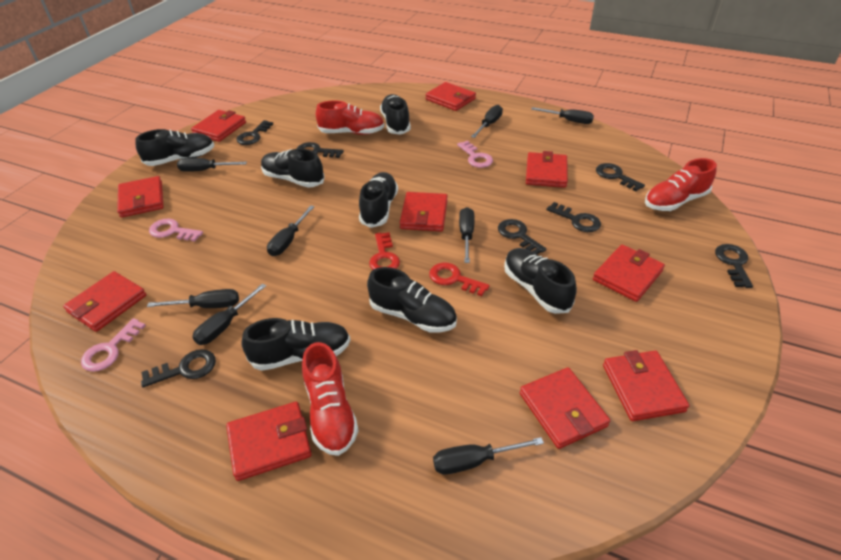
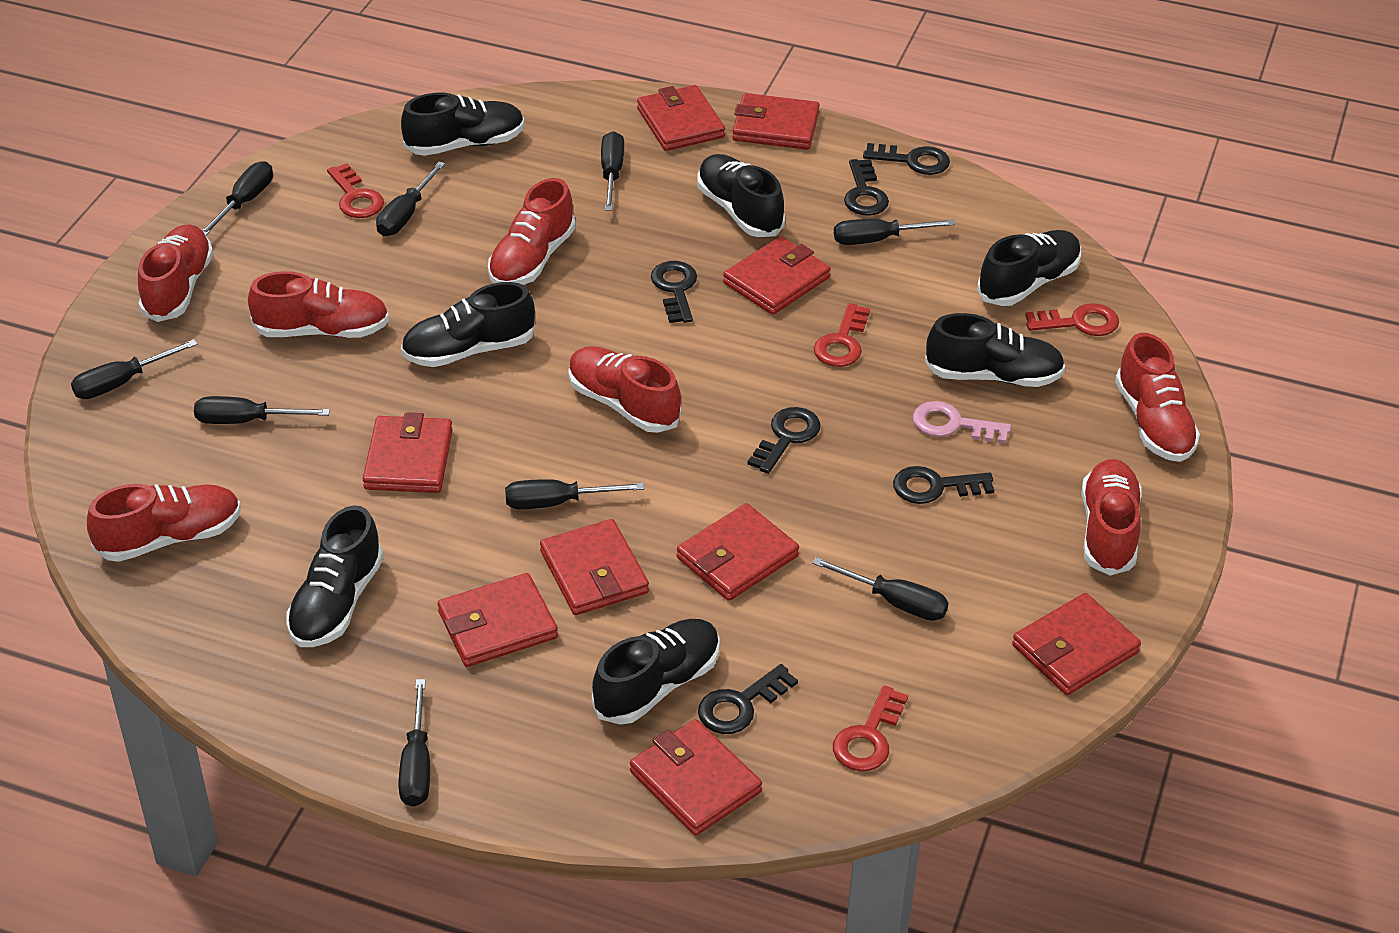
black key: [141,349,216,388] [236,120,273,145] [297,142,344,158] [498,219,546,254] [546,202,601,232] [596,163,645,191] [715,244,753,288] = 7 -> [651,261,697,323] [698,664,798,734] [747,407,821,474] [844,159,889,215] [863,143,950,175] [893,466,994,504] = 6
black screwdriver: [147,289,239,308] [177,158,247,172] [192,283,266,345] [267,205,315,256] [433,437,544,475] [459,207,475,263] [471,105,503,138] [531,107,594,124] = 8 -> [71,339,198,399] [194,396,330,424] [202,161,273,236] [376,161,445,236] [398,679,430,807] [505,479,644,509] [601,131,624,211] [812,557,949,621] [834,219,955,245] = 9
pink key: [81,318,146,372] [149,218,203,241] [457,140,493,168] = 3 -> [912,401,1011,444] = 1
red key: [369,232,400,270] [429,262,490,296] = 2 -> [327,163,384,218] [814,303,870,367] [833,685,908,771] [1025,303,1119,336] = 4
red shoe: [302,342,359,456] [316,100,385,135] [645,158,717,211] = 3 -> [87,484,241,562] [138,224,213,322] [248,271,389,338] [488,178,576,285] [568,346,681,433] [1081,459,1142,576] [1115,333,1200,462] = 7
red wallet: [63,271,146,332] [117,176,164,217] [191,110,246,142] [226,402,312,481] [400,192,448,231] [426,82,476,111] [520,367,610,449] [526,151,568,188] [593,245,665,302] [603,350,689,421] = 10 -> [363,412,453,493] [438,573,558,667] [540,519,649,615] [630,719,762,836] [637,85,725,151] [677,503,799,601] [723,236,831,315] [732,93,820,150] [1012,593,1141,695] = 9

